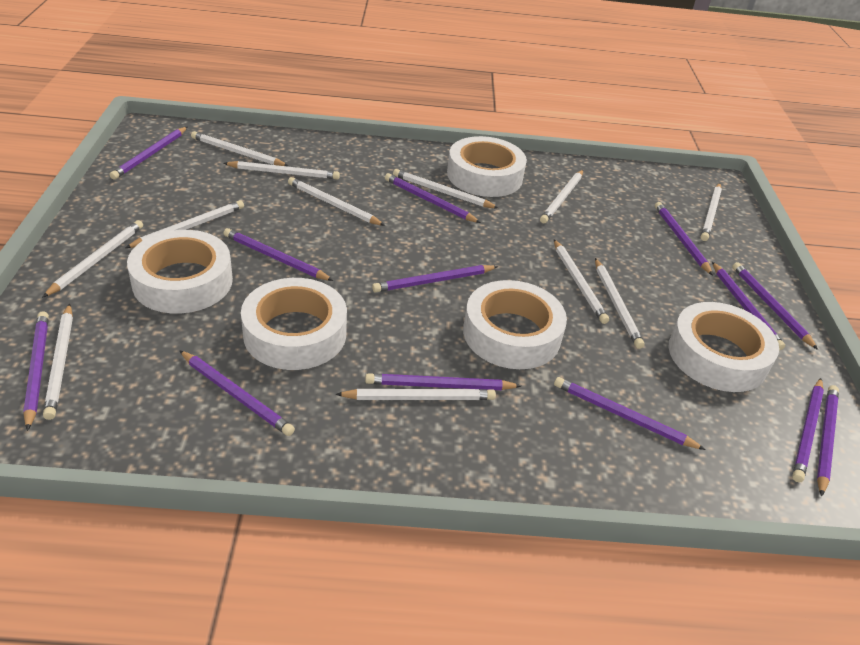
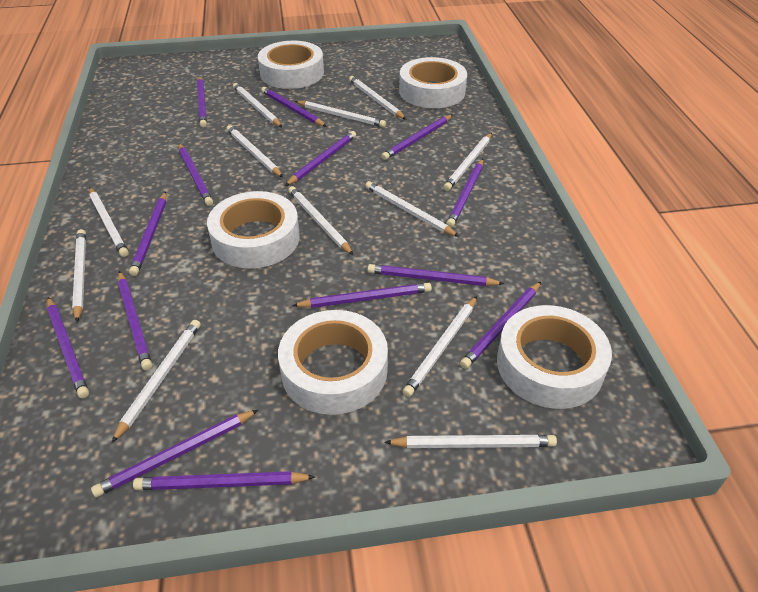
purple pencil: [23,311,49,431] [110,127,187,180] [179,350,295,436] [223,228,333,281] [365,373,521,390] [372,265,498,292] [385,173,481,223] [554,377,706,450] [655,202,713,275] [712,262,785,350] [732,262,818,350] [792,378,824,482] [817,385,839,497] = 13 -> [47,297,89,398] [91,410,258,497] [118,271,152,370] [129,192,166,276] [133,471,315,490] [178,143,213,206] [197,76,207,128] [261,87,327,127] [285,131,356,186] [292,283,432,308] [367,264,504,286] [381,115,453,160] [446,159,483,228] [460,282,541,369] = 14

